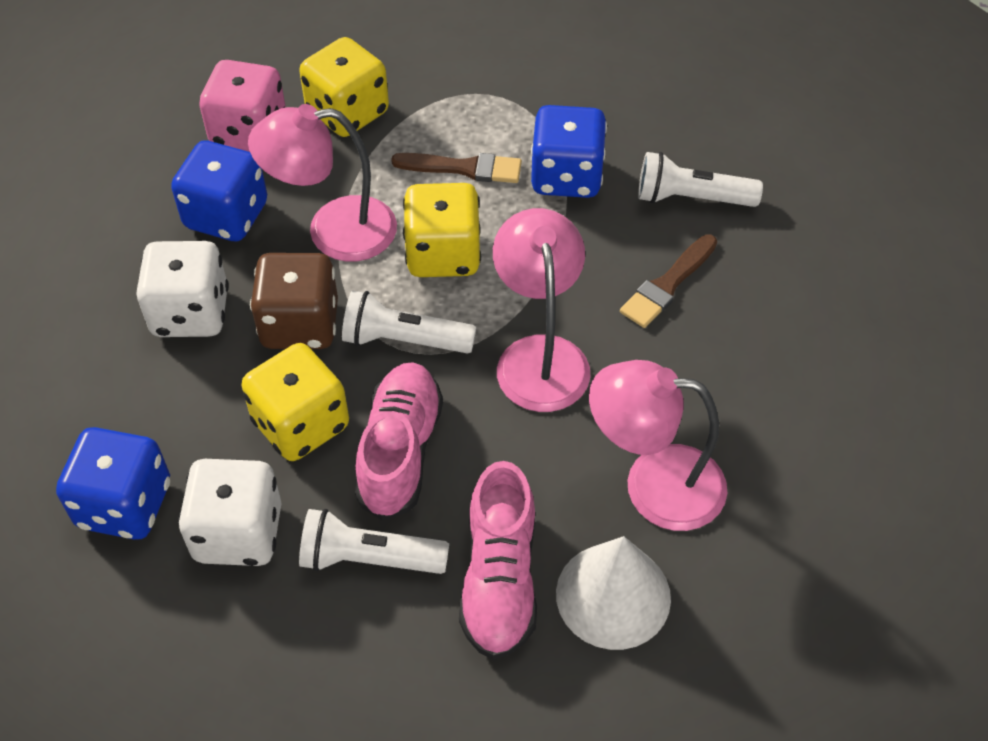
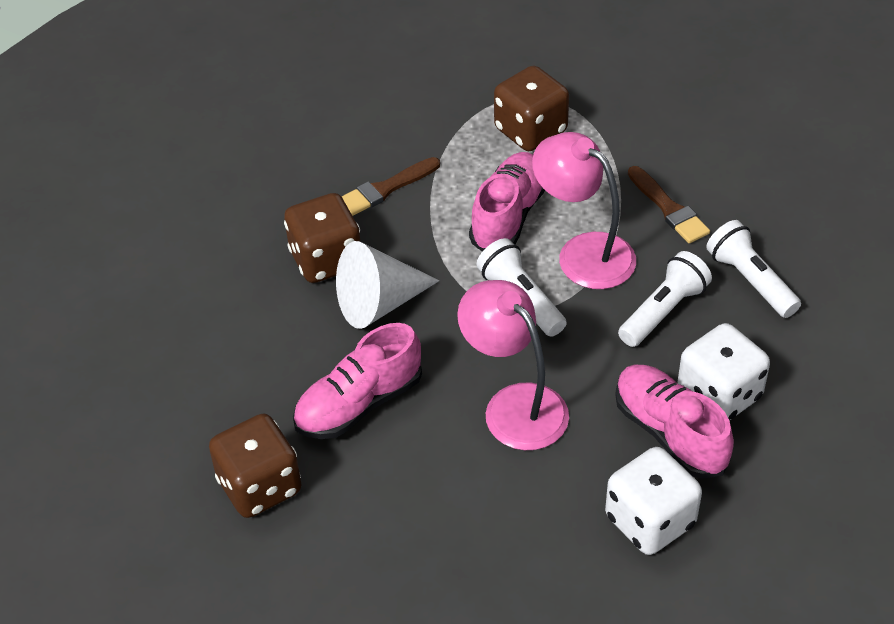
blue dice: [56,427,170,540] [171,140,267,241] [531,105,607,198] = 3 -> none = 0
brown dice: [250,253,338,349] = 1 -> [209,414,302,518] [284,193,361,283] [494,66,569,151] = 3
pink dice: [199,60,286,152] = 1 -> none = 0
pink lamp: [248,104,397,262] [493,208,590,412] [589,360,727,531] = 3 -> [457,280,569,450] [532,132,636,289] = 2
pink shoe: [355,362,443,521] [459,461,537,660] = 2 -> [293,323,422,439] [469,152,545,252] [615,365,734,479] = 3
yellow dice: [241,343,349,461] [299,37,389,137] [403,183,481,277] = 3 -> none = 0

